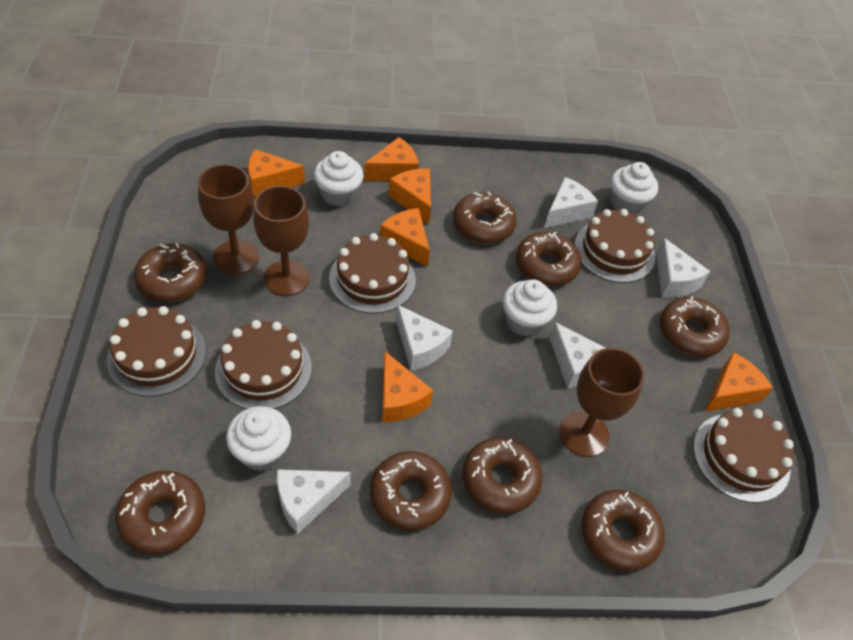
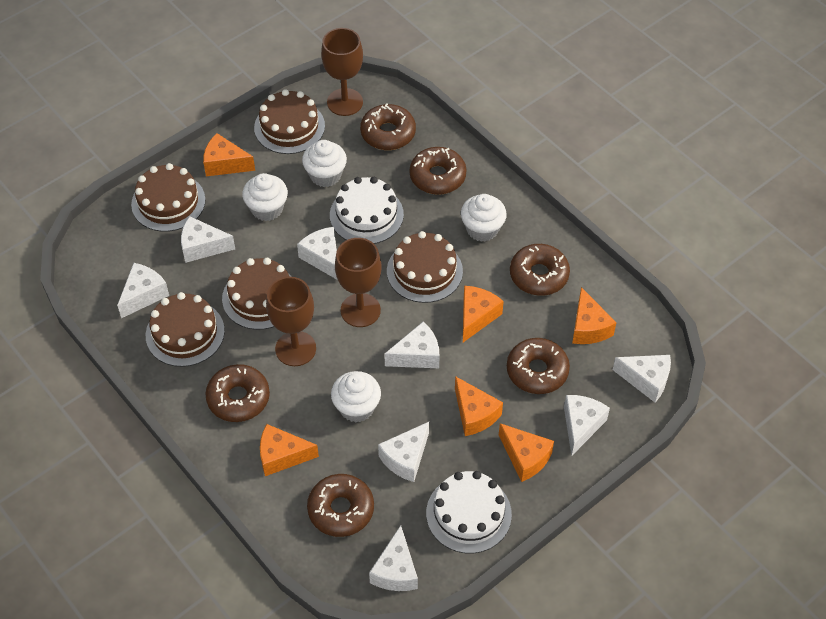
brown donut: [115,471,205,555] [134,243,207,302] [370,451,452,530] [453,192,517,244] [462,437,542,514] [516,232,582,286] [581,490,665,572] [660,296,730,357] = 8 -> [205,364,270,422] [307,474,374,537] [360,103,416,150] [410,147,467,195] [507,338,570,394] [510,244,570,296] = 6
white cake: none = 0 -> [330,177,404,244] [426,471,512,553] = 2
white cheese: [277,469,351,534] [396,305,453,371] [544,177,598,228] [549,322,606,389] [656,238,710,297] = 5 -> [117,263,169,318] [181,216,235,263] [297,227,338,280] [369,525,418,591] [378,422,429,482] [384,321,439,368] [564,395,610,456] [613,355,671,402] = 8

